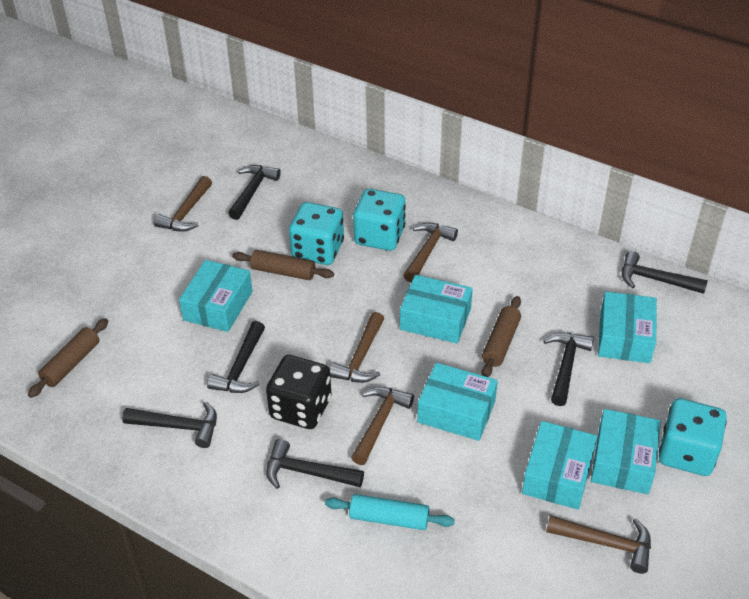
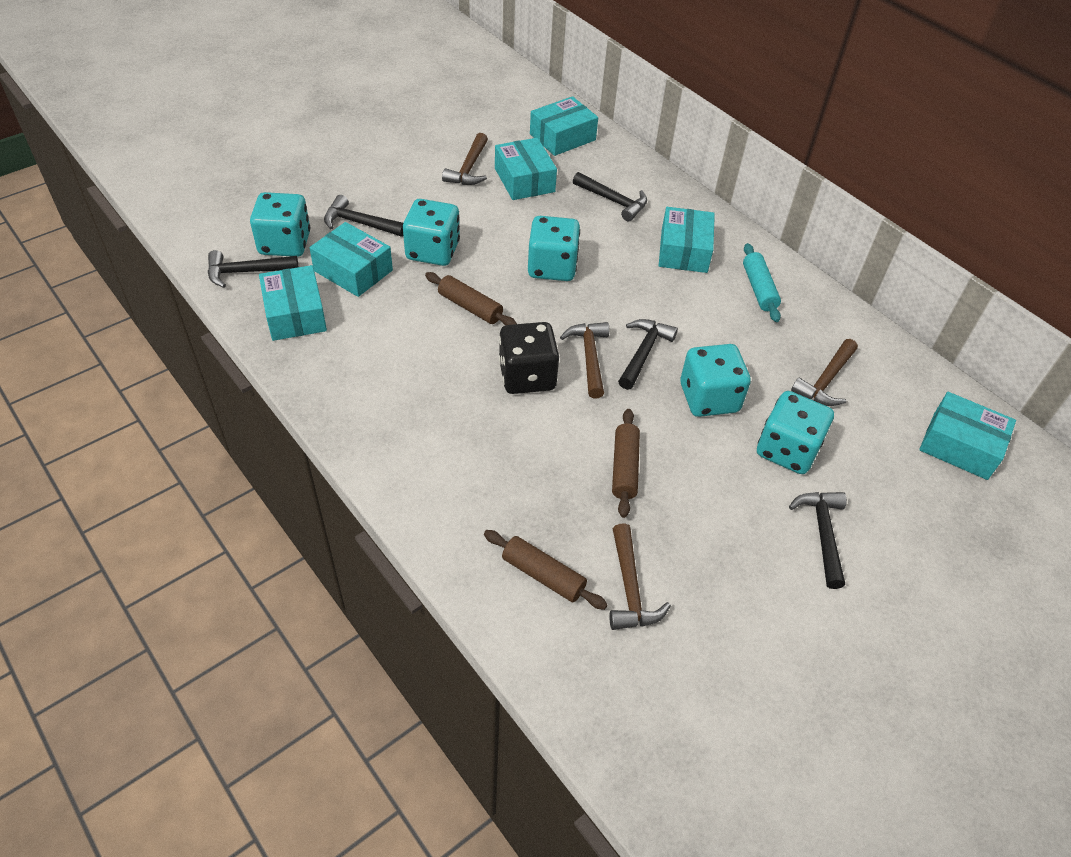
black hammer: [122,401,217,448] [207,321,265,393] [228,165,281,220] [266,439,364,489] [544,333,594,406] [622,251,708,294] = 6 -> [208,250,299,288] [324,195,403,237] [573,172,647,222] [618,319,678,390] [789,492,847,589] = 5
brown hammer: [154,176,212,232] [330,312,384,383] [351,387,414,465] [403,223,458,283] [546,515,651,574] = 5 -> [442,133,488,185] [560,322,609,398] [609,523,671,630] [791,339,858,406] = 4
turquoise dice: [289,202,344,265] [353,189,406,251] [659,398,727,476] = 3 -> [250,192,310,257] [403,199,460,266] [528,216,580,281] [680,344,751,417] [757,391,834,474] = 5

